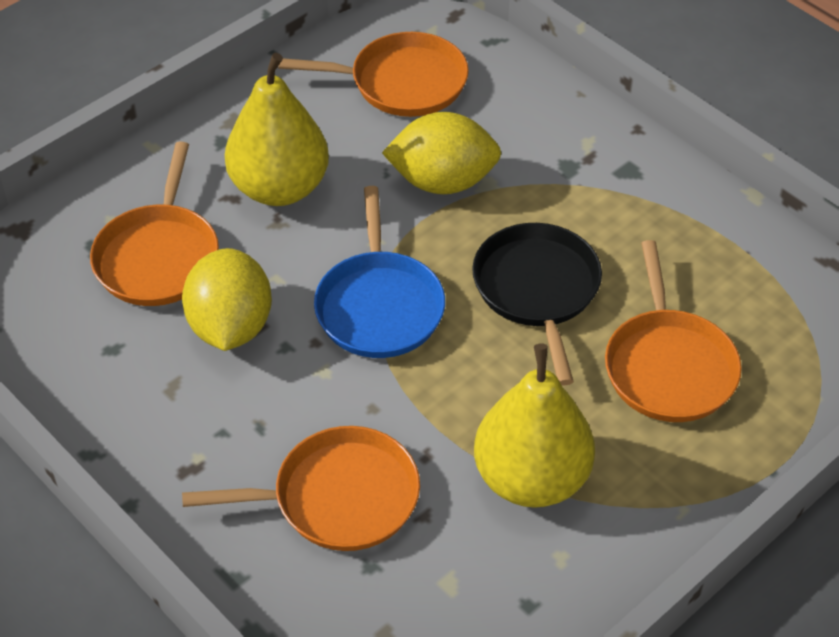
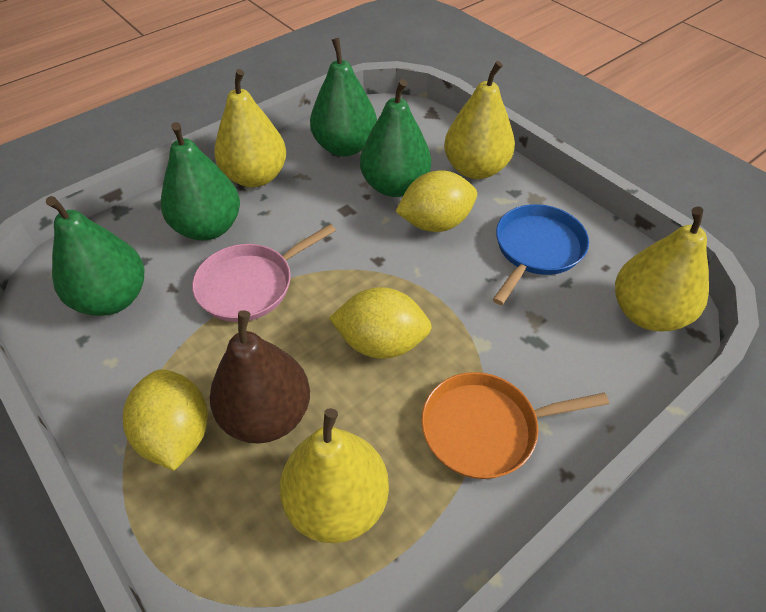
black pan: [472,223,602,386] = 1 -> none = 0
brown pear: none = 0 -> [210,310,310,444] = 1
green pear: none = 0 -> [46,196,144,316] [161,122,240,241] [310,38,377,156] [360,79,431,197] = 4
orange pan: [90,142,219,306] [182,426,420,551] [278,32,469,117] [605,240,742,422] = 4 -> [421,372,609,479] = 1
pink pan: none = 0 -> [192,224,336,322] = 1
yellow lemon: [182,248,272,351] [382,112,501,194] = 2 -> [123,369,208,471] [329,287,432,359] [395,171,477,232] = 3
yellow pear: [225,53,329,206] [474,344,595,508] = 2 -> [214,69,286,187] [279,408,389,543] [444,61,515,179] [615,207,709,332] = 4

